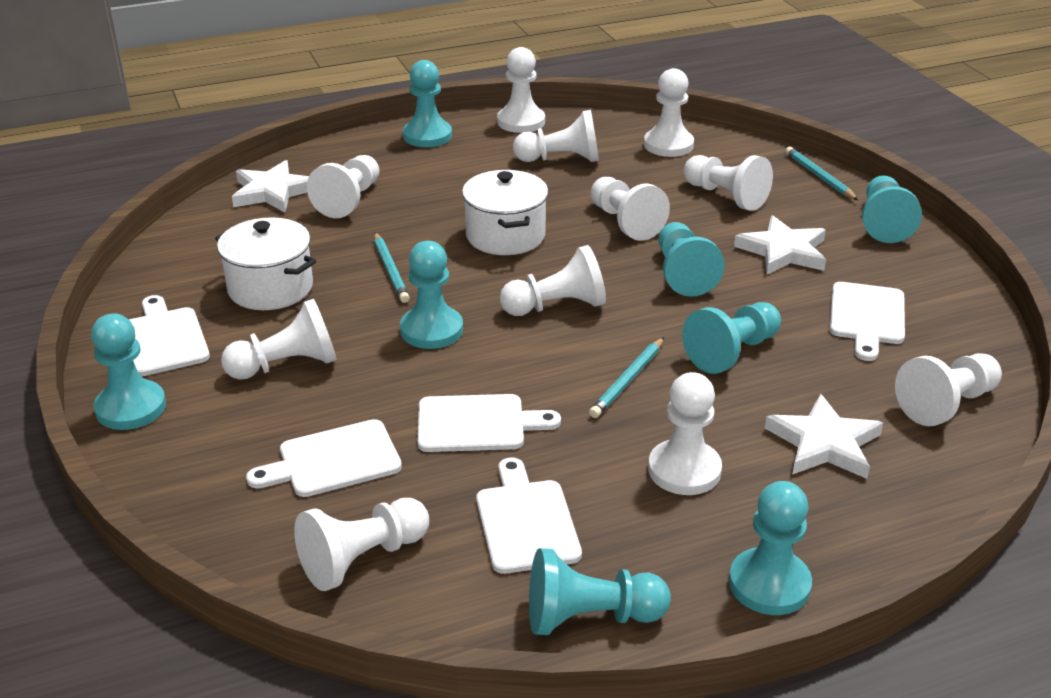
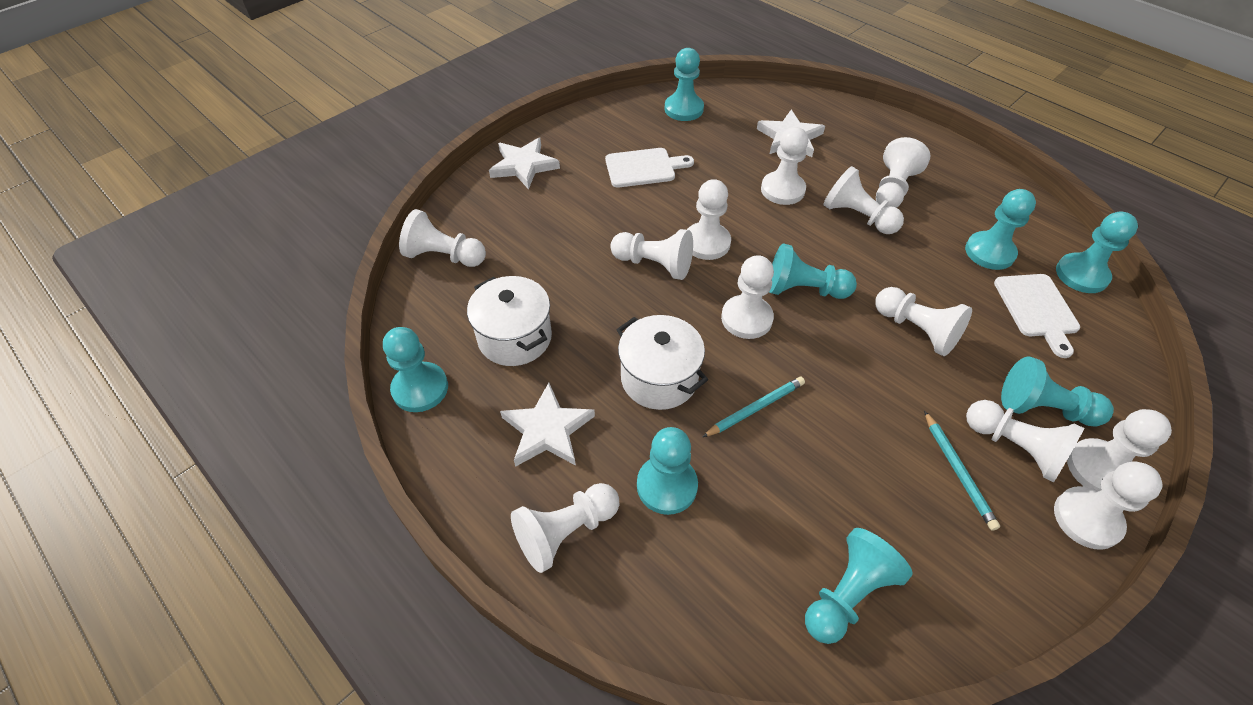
turquoise pencil: [374,233,410,303] [589,337,664,418] [785,147,858,200] = 3 -> [702,377,805,437] [924,411,1000,531] = 2
white cutting board: [129,295,210,376] [246,419,402,497] [418,394,561,452] [476,458,582,574] [830,282,905,361] = 5 -> [605,148,694,188] [994,274,1080,358] = 2
white pawn: [221,299,337,380] [294,498,429,591] [307,155,379,218] [497,47,545,133] [500,245,606,316] [513,110,599,162] [591,177,670,241] [644,68,694,157] [648,372,722,495] [684,155,773,211] [895,353,1002,426] = 11 -> [399,209,486,267] [511,483,619,573] [610,229,693,280] [687,179,731,260] [721,255,774,339] [761,127,808,205] [823,166,904,234] [876,137,930,208] [876,287,972,356] [966,400,1084,482] [1054,461,1162,550] [1067,409,1172,491] = 12

